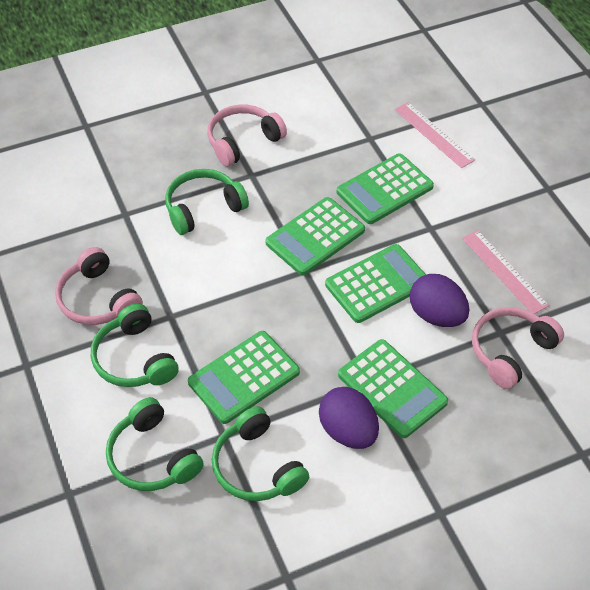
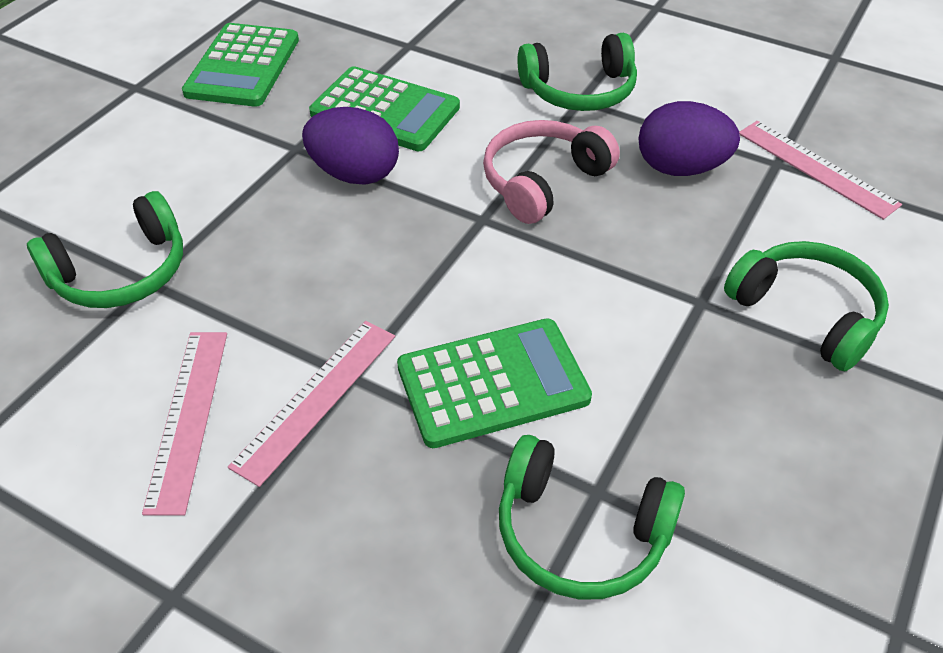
green calculator: [188,331,300,424] [265,197,365,275] [325,244,426,323] [337,153,434,224] [338,339,448,438] = 5 -> [182,23,299,107] [309,66,460,151] [397,318,592,448] = 3
pink headphones: [55,247,143,325] [207,104,287,167] [472,307,564,389] = 3 -> [483,120,620,224] = 1
pink ruler: [395,102,475,168] [462,230,549,314] = 2 -> [142,332,227,516] [228,321,395,487] [739,121,902,220] = 3

